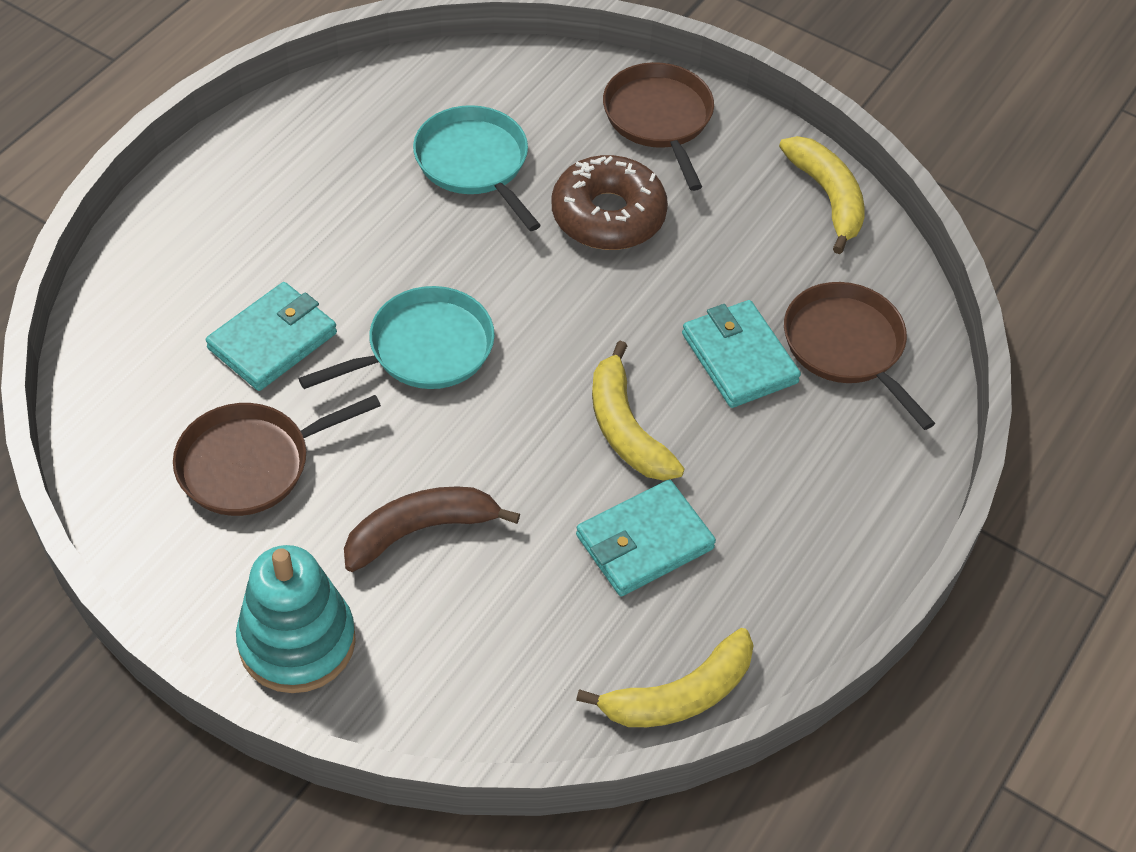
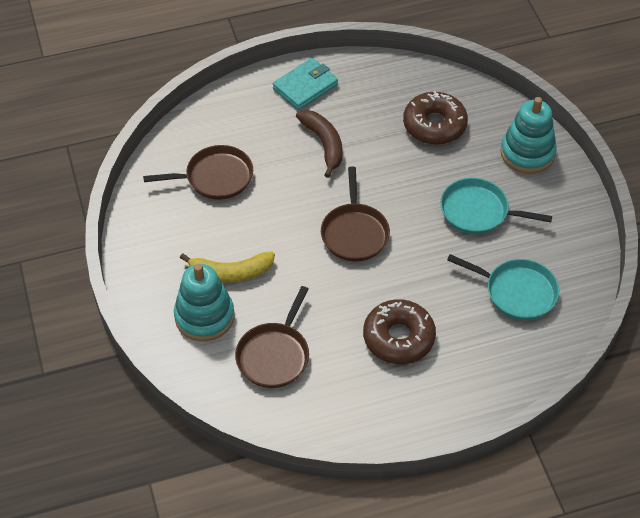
brown donut: [552,155,668,250] = 1 -> [363,299,436,364] [403,91,468,145] = 2
turquoise stacking toy: [236,545,356,693] = 1 -> [174,264,234,341] [500,97,557,174] = 2
turquoise wallet: [206,282,337,391] [576,480,716,596] [682,300,801,408] = 3 -> [273,58,338,110] = 1
yellow banana: [576,628,754,727] [592,341,685,481] [779,136,865,254] = 3 -> [180,252,275,282] = 1

